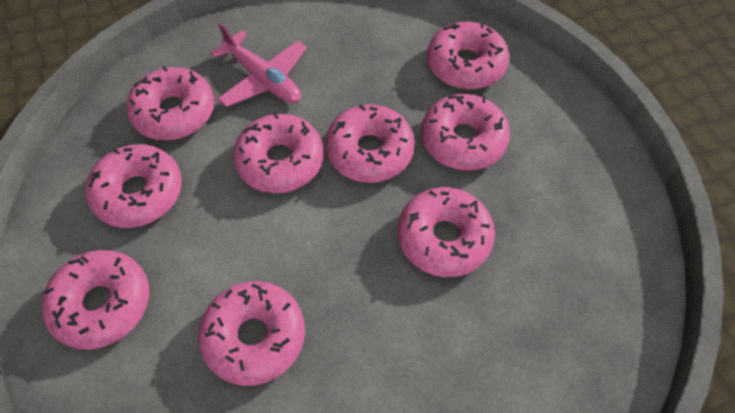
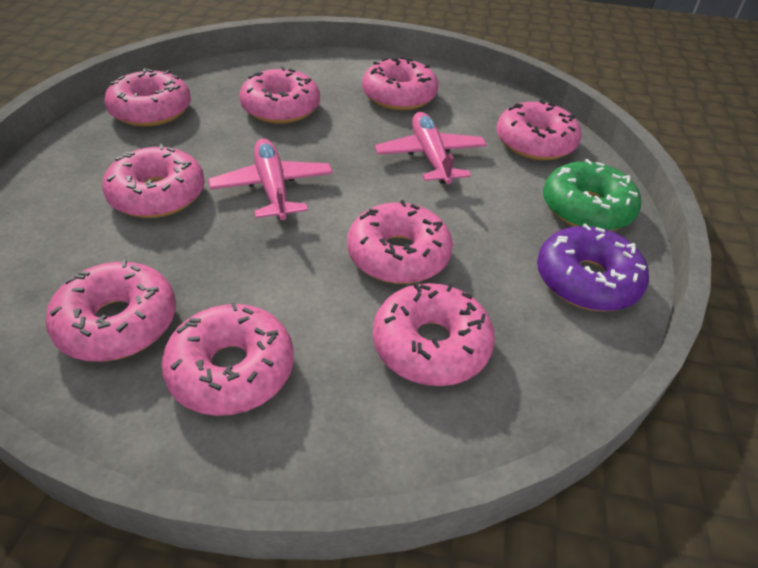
green donut: none = 0 -> [543,159,641,231] = 1
pink plane: [210,22,307,107] = 1 -> [208,138,333,220] [375,112,487,184] = 2
purple donut: none = 0 -> [537,223,649,312] = 1

